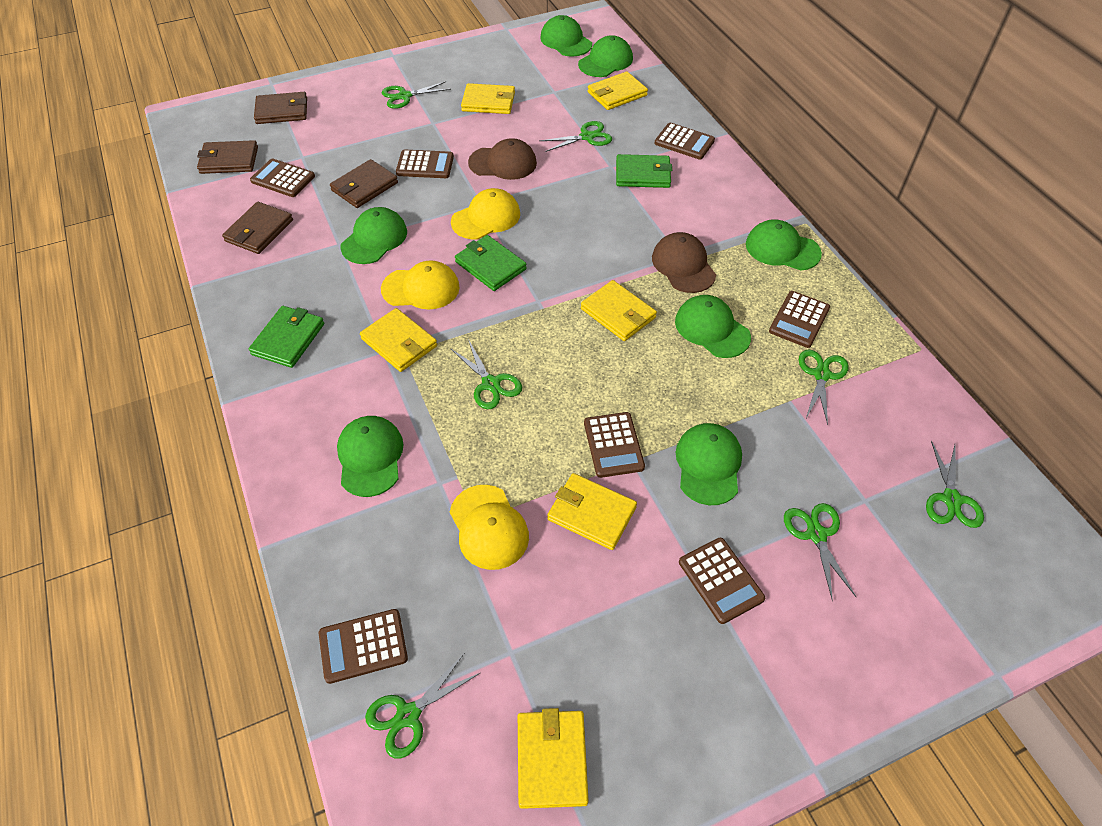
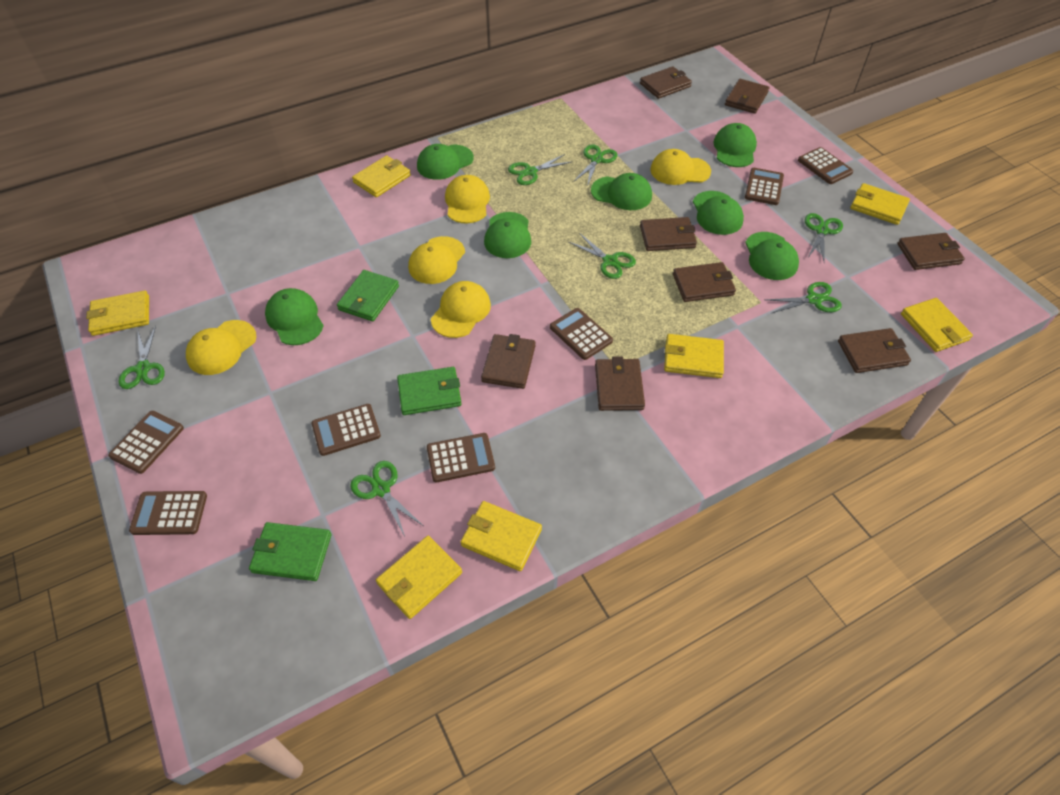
brown cap: [468,138,537,180] [652,232,716,293] = 2 -> none = 0
brown wallet: [197,140,258,174] [222,202,293,254] [254,92,307,124] [330,159,398,208] = 4 -> [481,334,536,389] [595,356,645,411] [640,66,692,99] [640,217,697,251] [673,262,736,302] [725,79,769,114] [838,328,911,373] [897,233,965,270] = 8
yellow cap: [381,260,460,310] [450,485,529,570] [451,188,520,239] = 3 -> [186,320,256,375] [408,236,465,284] [431,281,491,338] [445,175,490,223] [650,149,711,185] = 5
yellow wallet: [360,308,437,372] [461,83,515,114] [518,708,589,809] [547,473,637,550] [581,280,657,341] [588,71,648,110] = 6 -> [86,290,149,336] [352,155,411,197] [376,536,462,619] [461,501,542,571] [664,334,724,378] [850,183,910,225] [901,298,973,352] = 7

